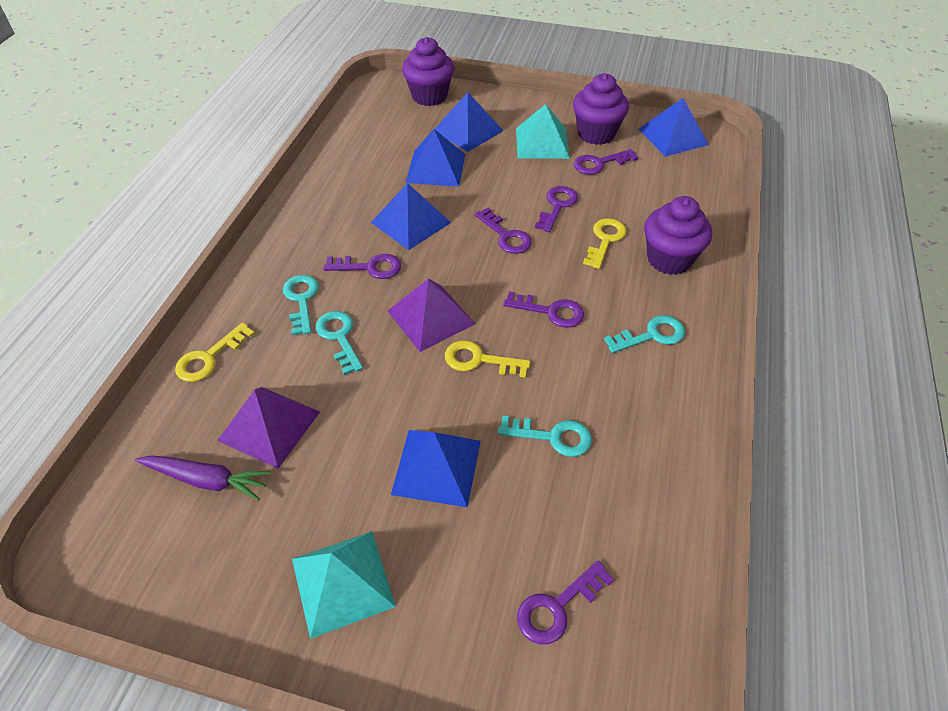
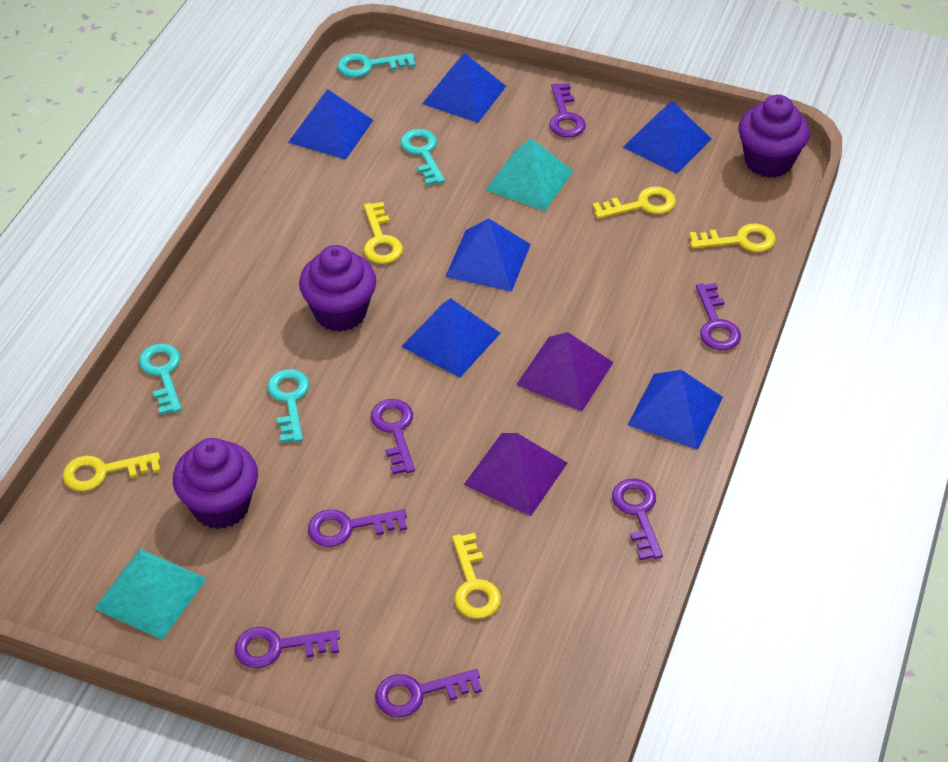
blue pyramid: [371,183,451,250] [391,430,481,507] [406,129,465,187] [435,92,503,152] [639,98,709,157] = 5 -> [288,89,374,160] [401,298,501,378] [422,53,506,123] [445,218,531,292] [623,101,711,174] [628,370,723,450] = 6
purple carrot: [135,455,271,501] = 1 -> none = 0
purple key: [324,254,401,279] [475,208,532,254] [503,291,584,328] [517,560,614,644] [535,186,578,232] [574,149,638,175] = 6 -> [235,627,340,668] [308,509,407,547] [371,399,415,475] [375,669,482,717] [549,83,586,137] [612,478,663,560] [696,283,741,350] = 7
yellow key: [175,322,255,382] [445,340,530,378] [583,218,627,269] = 3 -> [63,452,160,491] [364,202,403,264] [452,533,501,619] [592,187,676,219] [689,223,776,252] = 5

